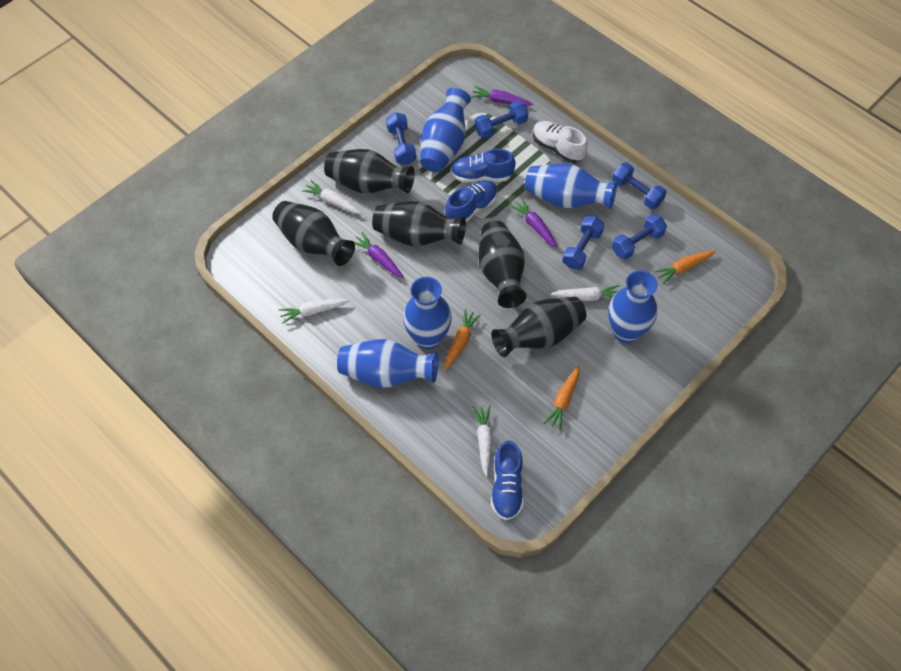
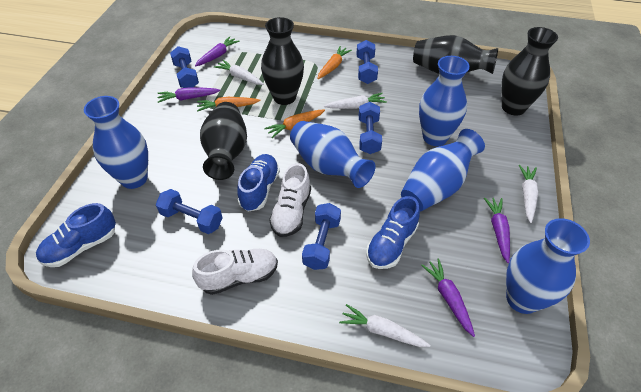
black vase: [272,201,355,266] [324,149,414,193] [372,201,466,246] [478,221,527,308] [491,297,586,357] = 5 -> [200,102,247,180] [261,17,304,105] [413,35,498,74] [502,27,558,116] = 4
purple carrot: [354,232,404,278] [471,86,533,106] [510,198,558,248] = 3 -> [157,87,220,103] [195,36,240,67] [421,258,475,337] [484,198,510,263] = 4
white shoe: [533,121,587,163] = 1 -> [192,249,278,295] [269,163,311,237] = 2

